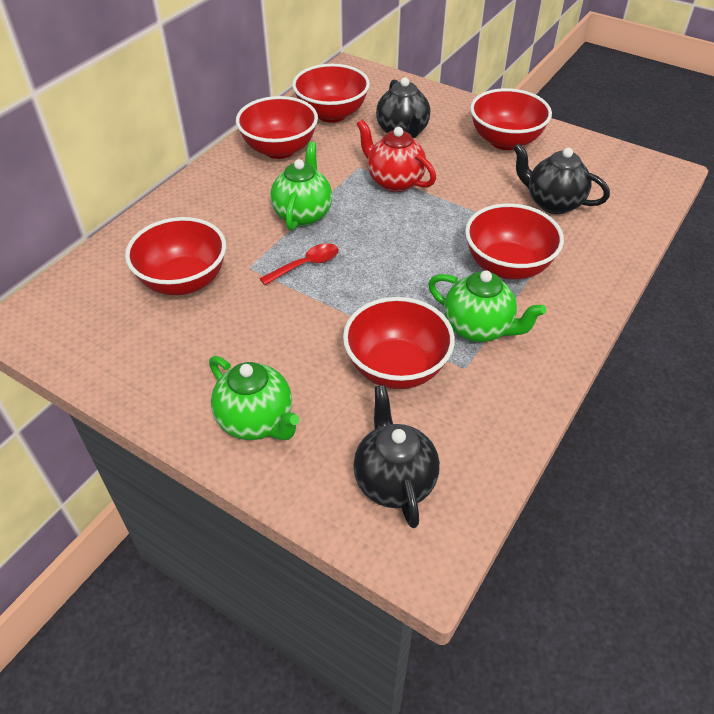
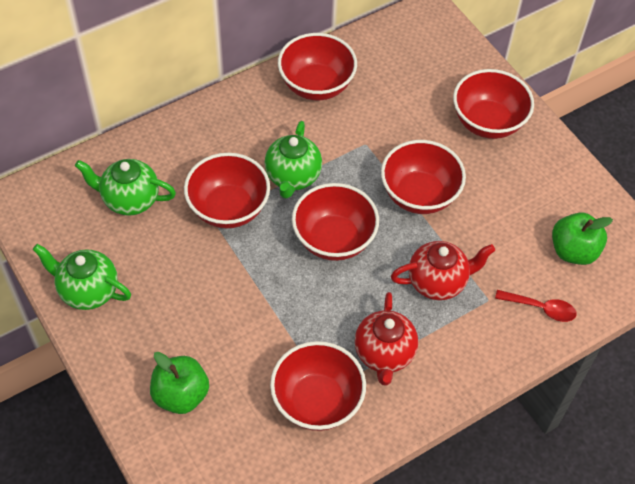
black teapot: [353,385,440,528] [376,77,430,138] [513,143,610,214] = 3 -> none = 0
green apple: none = 0 -> [150,352,209,414] [552,212,613,265] = 2
red teapot: [357,119,436,192] = 1 -> [355,292,418,386] [391,241,495,300] = 2

